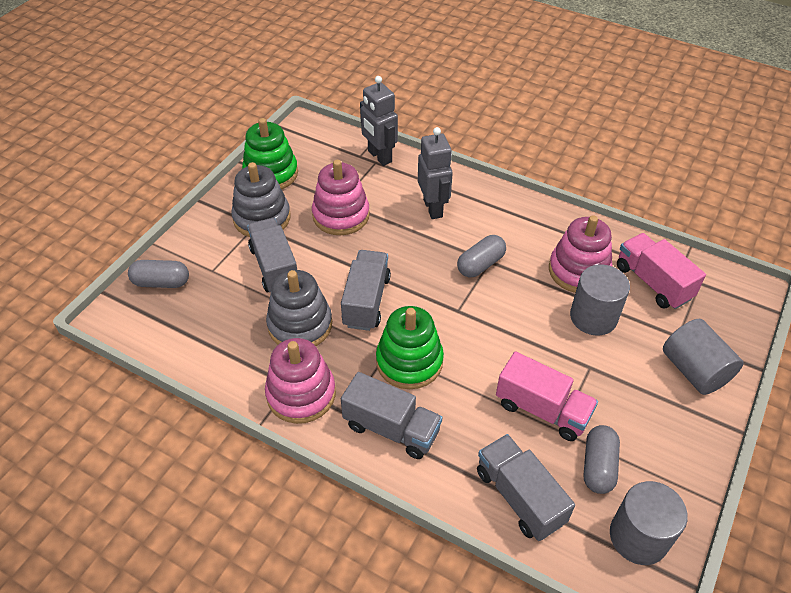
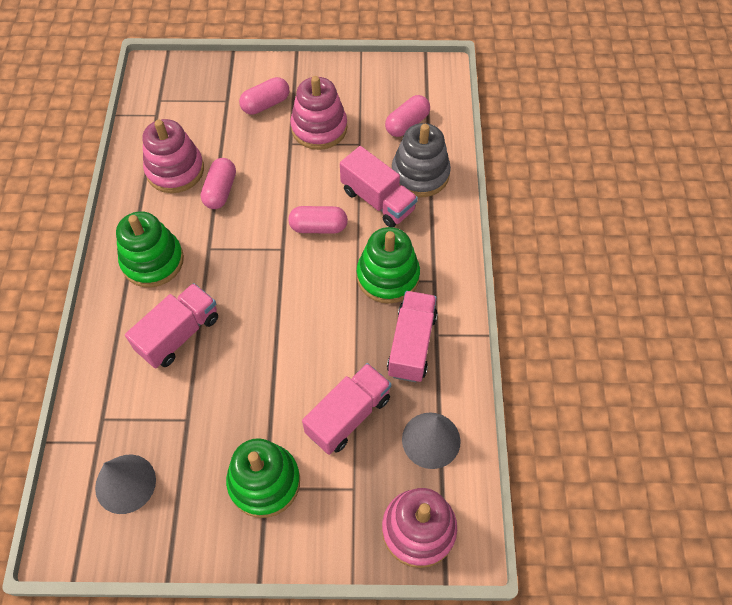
green stacking toy: [242,118,298,189] [376,306,444,389] = 2 -> [116,211,184,287] [226,438,300,518] [357,227,420,304] = 3
grey capsule: [128,260,189,288] [457,235,506,278] [583,425,620,494] = 3 -> none = 0
grey cone: none = 0 -> [95,455,156,514] [402,412,460,469] = 2
grey cylinder: [570,264,630,336] [610,481,688,565] [663,319,743,395] = 3 -> none = 0
grey robot: [360,76,398,166] [418,127,453,219] = 2 -> none = 0
grey stacking toy: [231,162,291,237] [266,270,332,346] = 2 -> [392,123,451,197] = 1
grey truck: [247,218,297,292] [341,250,391,331] [341,372,442,459] [477,434,575,541] = 4 -> none = 0
pink capsule: none = 0 -> [201,158,236,209] [239,77,289,115] [288,206,348,234] [385,95,430,137] = 4
pink truck: [496,351,598,441] [617,233,706,309] = 2 -> [125,283,218,369] [302,363,391,455] [340,146,418,227] [387,291,438,382] = 4

